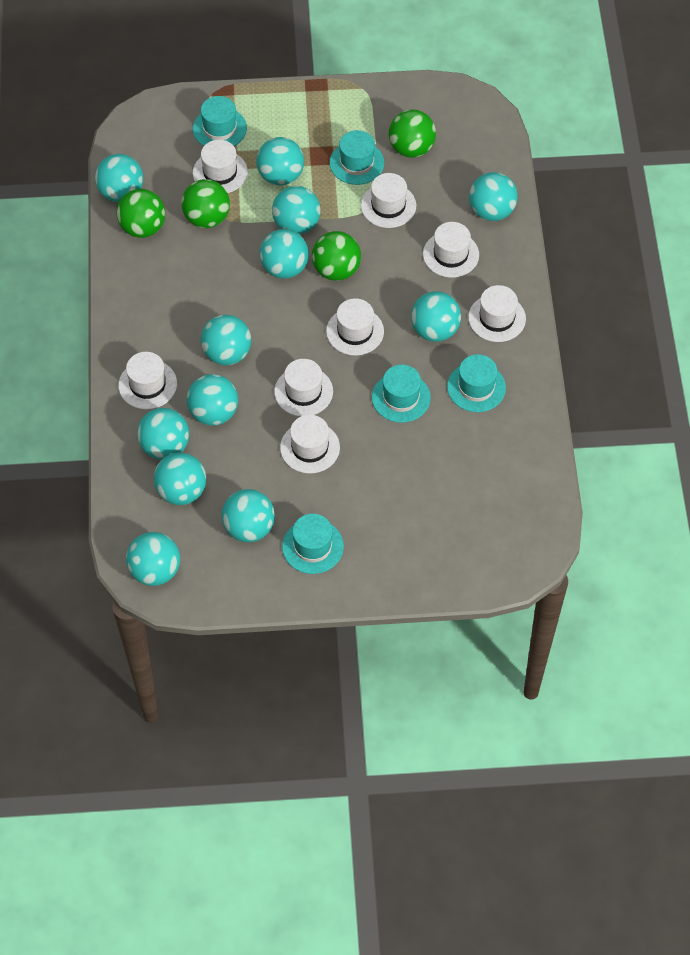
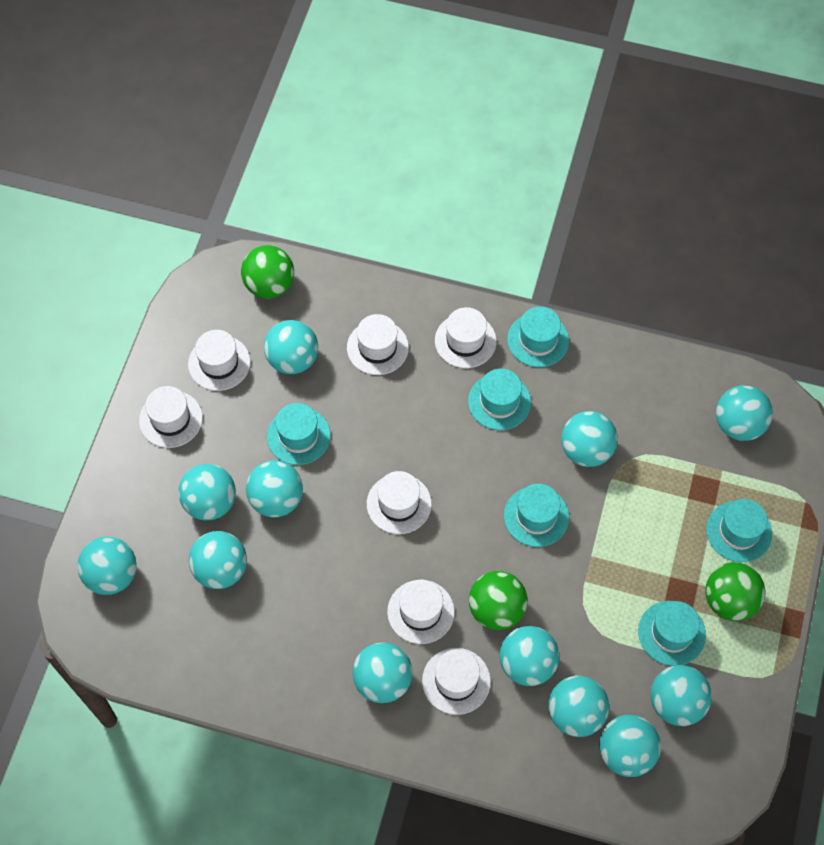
green ball: [117,189,165,238] [181,179,230,228] [312,231,361,281] [389,109,436,158] = 4 -> [241,245,294,299] [469,571,528,630] [705,562,765,621] = 3
turquoise hat: [193,96,247,146] [282,514,344,574] [329,130,384,185] [372,365,431,423] [447,354,506,412] = 5 -> [267,403,331,465] [468,368,531,430] [504,484,569,547] [507,307,569,367] [638,601,706,666] [706,499,772,562] = 6
white hat: [118,352,177,410] [193,140,248,193] [274,359,333,416] [280,415,340,473] [326,298,384,356] [361,173,416,228] [423,222,479,278] [468,285,526,342] = 8 -> [139,386,203,448] [188,330,251,391] [347,314,409,375] [367,471,432,534] [387,580,455,644] [422,648,491,715] [435,307,497,368] = 7

